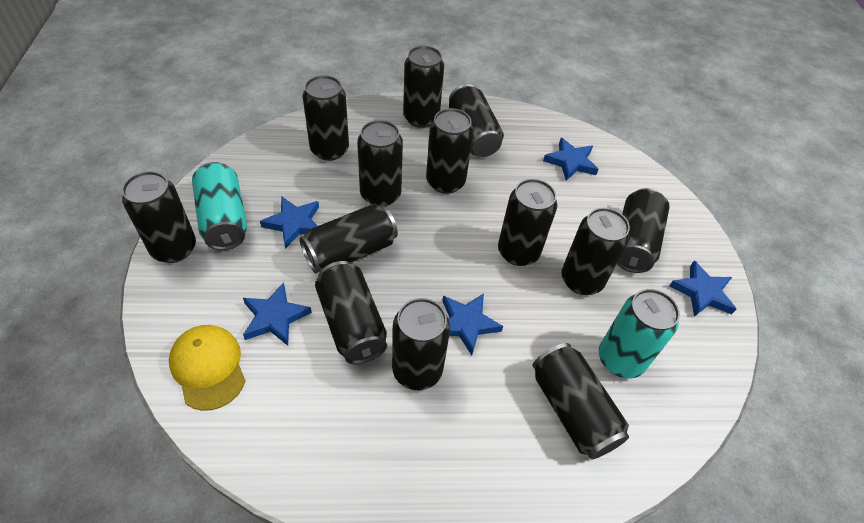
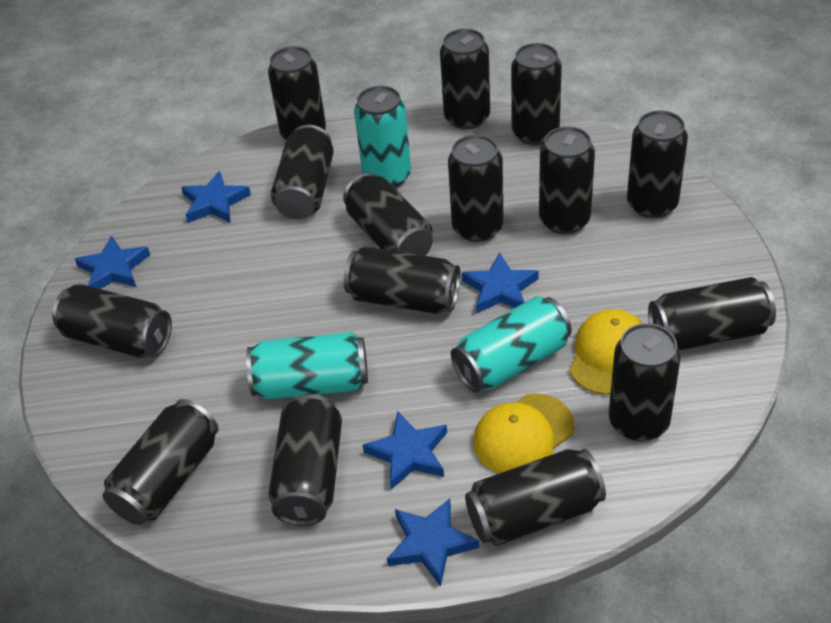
black can: [122,171,196,263] [300,203,398,274] [303,75,349,161] [315,261,387,364] [357,120,403,206] [392,298,450,390] [403,46,444,128] [426,108,474,194] [449,84,504,157] [498,179,557,266] [533,343,629,459] [561,208,630,295] [617,188,670,273] = 13 -> [52,284,172,358] [103,399,219,525] [268,46,326,140] [268,394,342,526] [271,125,334,219] [343,173,433,256] [344,246,460,314] [440,29,490,130] [448,135,504,242] [465,449,606,546] [511,43,562,146] [539,126,595,234] [609,323,681,441] [627,110,688,218] [648,277,776,350] = 15
turquoise can: [192,162,247,250] [599,289,680,378] = 2 -> [246,332,368,399] [354,86,411,188] [451,296,571,393] = 3
yellow cap: [169,325,246,411] = 1 -> [473,393,574,473] [569,309,643,395] = 2

